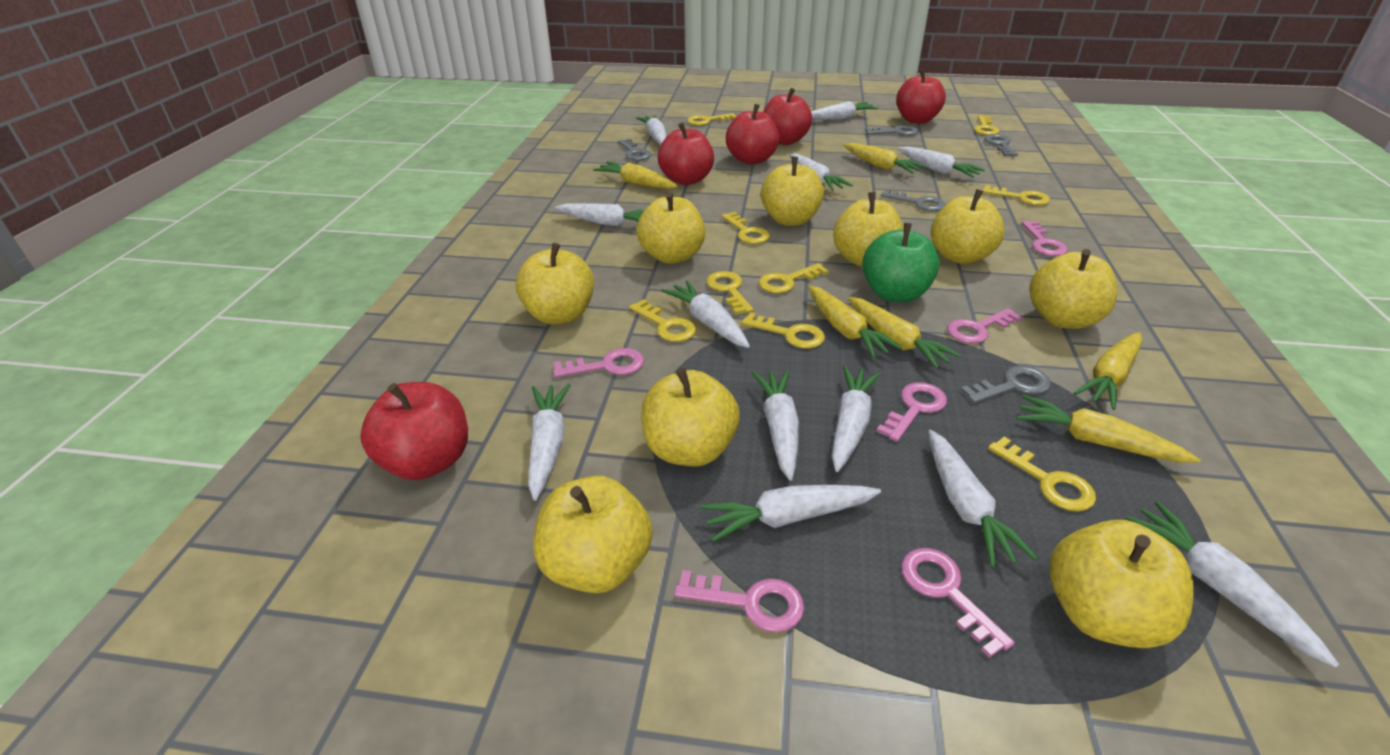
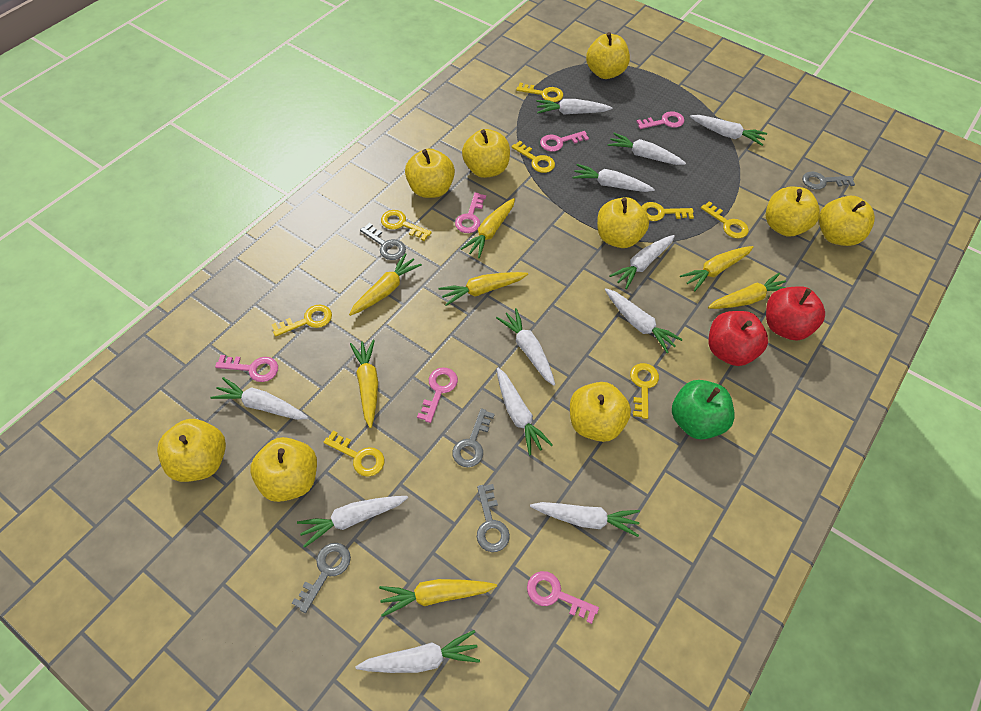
red apple: [360,382,468,480] [658,122,714,185] [726,104,779,164] [763,88,812,145] [896,69,946,124] = 5 -> [709,311,768,366] [766,286,825,340] = 2
yellow carrot: [593,161,678,189] [808,285,902,359] [843,143,926,174] [848,297,961,369] [1016,395,1200,463] [1074,332,1143,410] = 6 -> [349,253,422,316] [350,340,378,428] [379,579,497,617] [439,272,528,306] [461,198,515,258] [680,246,753,291] [708,273,787,309] = 7
yellow key: [629,299,697,342] [687,113,737,126] [706,271,754,315] [722,212,770,244] [742,312,825,349] [758,263,829,293] [974,116,1000,135] [982,185,1050,205] [988,437,1096,512] = 9 -> [272,305,332,337] [324,431,384,477] [381,210,432,241] [512,141,555,173] [516,83,563,102] [630,363,659,419] [642,202,694,221] [701,201,749,239] = 8

